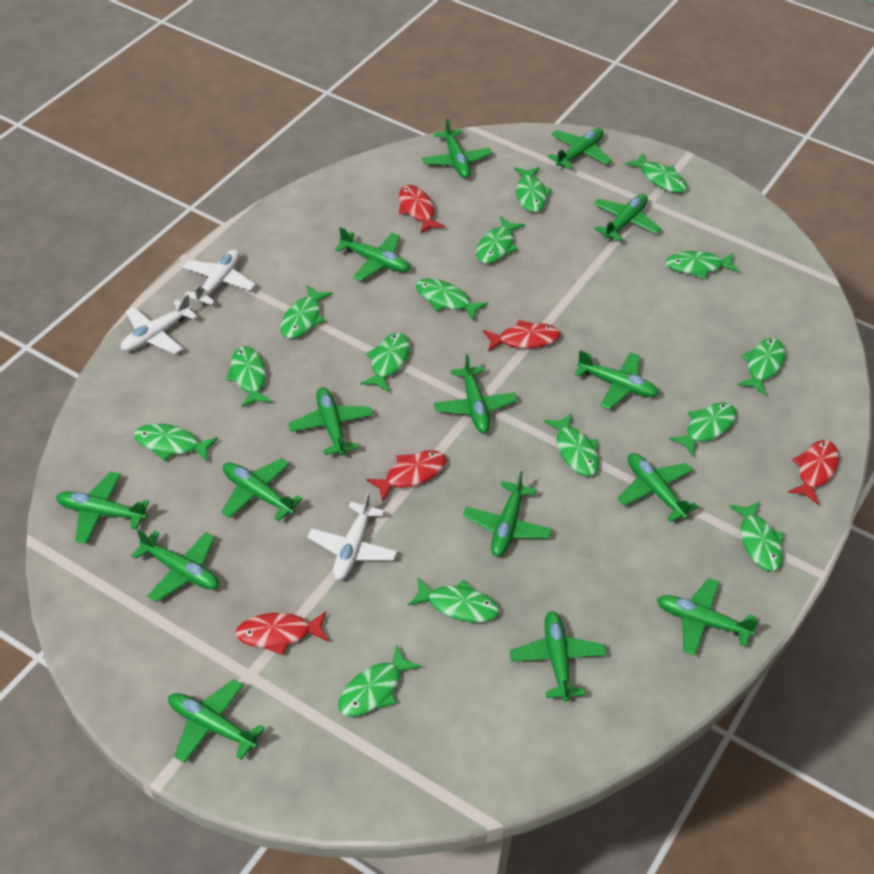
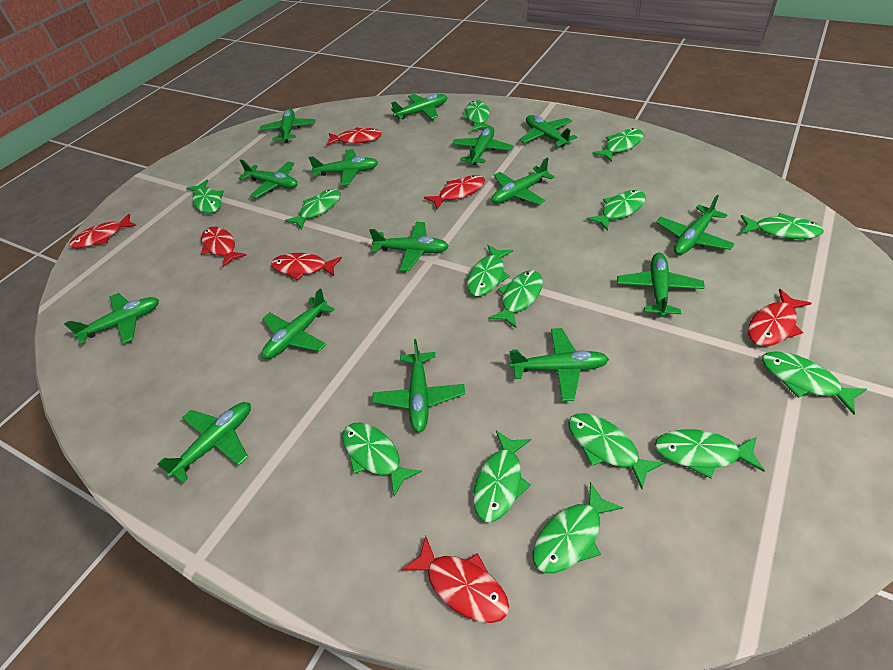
green fish: [134,424,218,461] [225,346,272,407] [280,285,332,339] [339,645,422,716] [360,333,410,392] [408,578,499,623] [416,278,488,321] [476,216,525,264] [514,167,552,213] [544,413,599,476] [625,153,687,193] [665,251,739,279] [669,403,737,456] [729,501,784,571] [738,338,785,395] = 15 -> [186,180,224,213] [285,189,341,229] [342,422,422,497] [461,100,490,131] [467,245,513,296] [473,431,531,522] [489,270,543,328] [532,482,623,573] [568,413,664,489] [586,190,646,231] [592,128,644,162] [654,429,765,479] [740,213,824,239] [762,351,867,414] = 14
red fish: [235,611,329,655] [366,450,447,501] [399,185,445,234] [483,320,560,352] [788,440,839,504] = 5 -> [69,214,137,249] [201,227,247,267] [271,253,342,280] [326,127,382,146] [401,536,509,623] [424,175,485,209] [748,289,811,346] = 7
white plane: [121,294,198,354] [183,249,256,305] [308,492,397,580] = 3 -> none = 0

